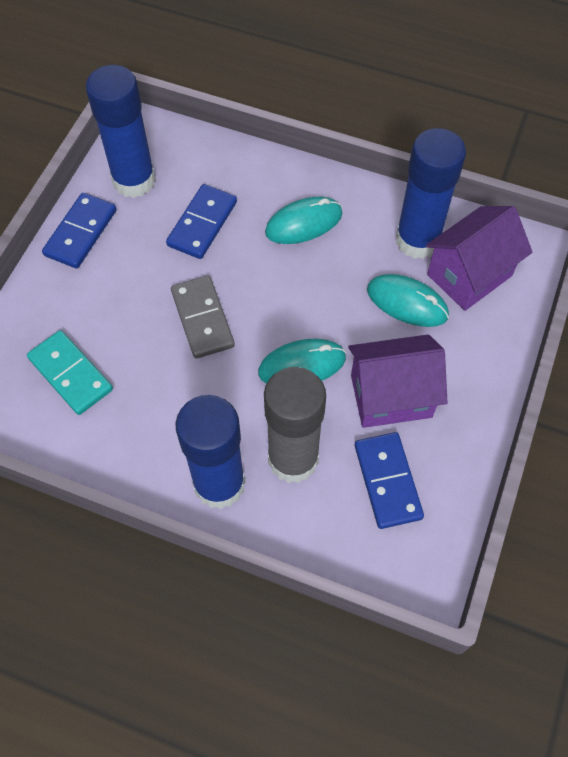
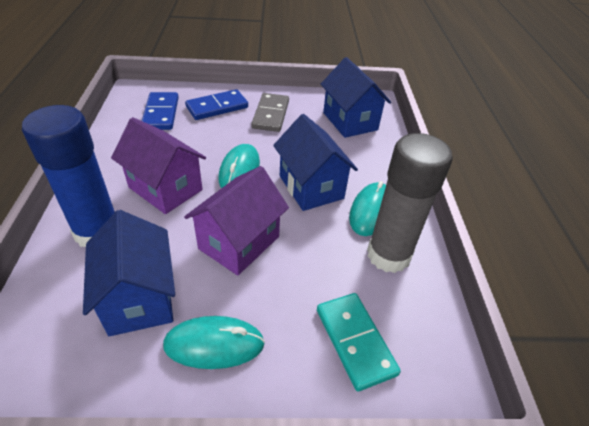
blue domino: [42,193,116,268] [166,184,237,259] [355,432,424,529] = 3 -> [142,92,179,130] [185,89,248,120] = 2
blue glue stick: [86,65,156,198] [176,395,245,509] [396,128,466,259] = 3 -> [22,105,115,247] = 1
blue house: none = 0 -> [83,210,175,336] [273,114,358,211] [321,57,391,138] = 3

